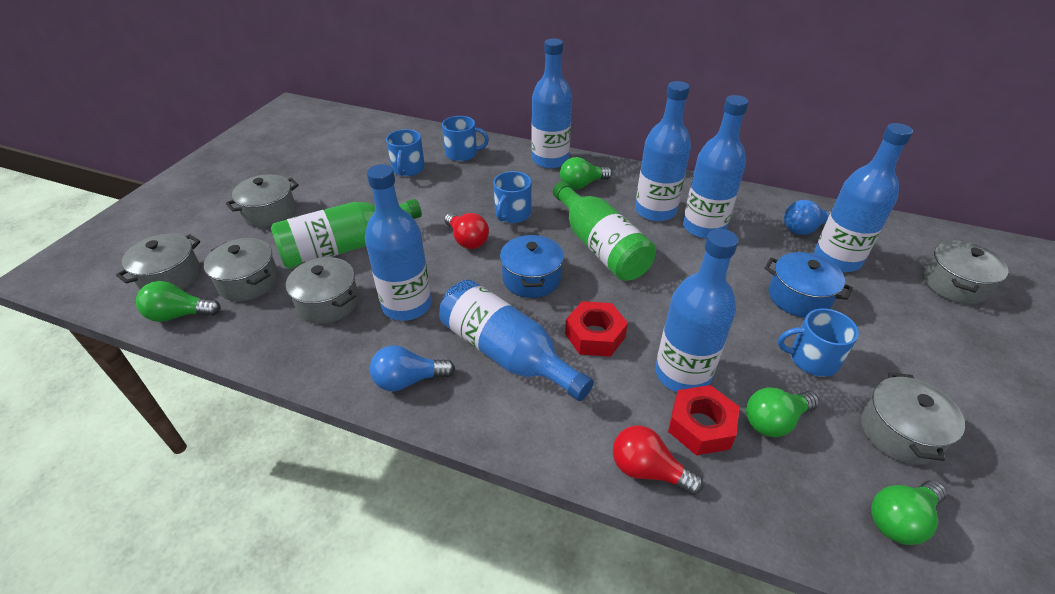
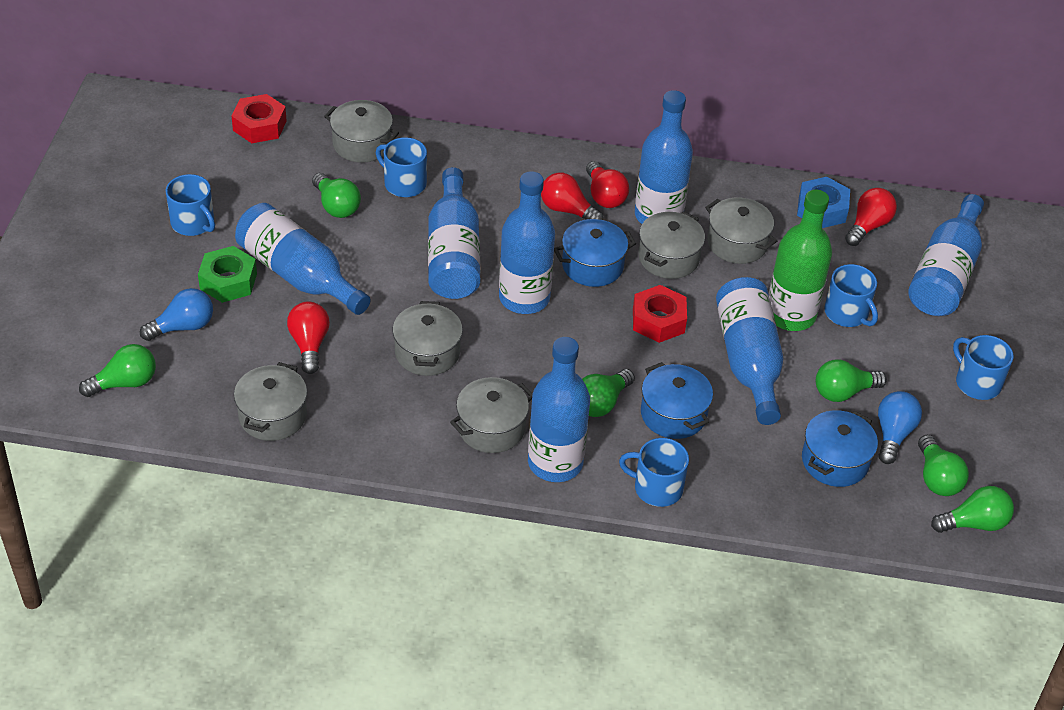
blue mug: [386,129,425,177] [442,116,489,161] [493,171,532,223] [778,309,859,377] = 4 -> [166,174,215,236] [376,137,427,197] [619,438,689,507] [824,264,878,327] [953,335,1014,400] = 5
blue nut: none = 0 -> [797,177,850,228] = 1
blue pot: [500,234,564,298] [765,252,853,318] = 2 -> [554,219,636,287] [641,362,713,439] [802,410,878,487] = 3
green bottle: [271,199,422,269] [553,181,656,281] = 2 -> [768,190,832,331] = 1
green light bulb: [136,281,221,322] [560,157,612,189] [746,387,819,437] [871,480,947,545] = 4 -> [79,344,156,397] [312,173,361,218] [582,369,635,417] [816,359,887,402] [918,435,969,496] [931,486,1014,533] = 6
green nut: none = 0 -> [198,246,257,303] = 1
red light bulb: [444,213,489,249] [613,425,704,495] = 2 -> [287,301,330,374] [541,173,603,220] [586,161,629,208] [845,188,897,246] = 4

